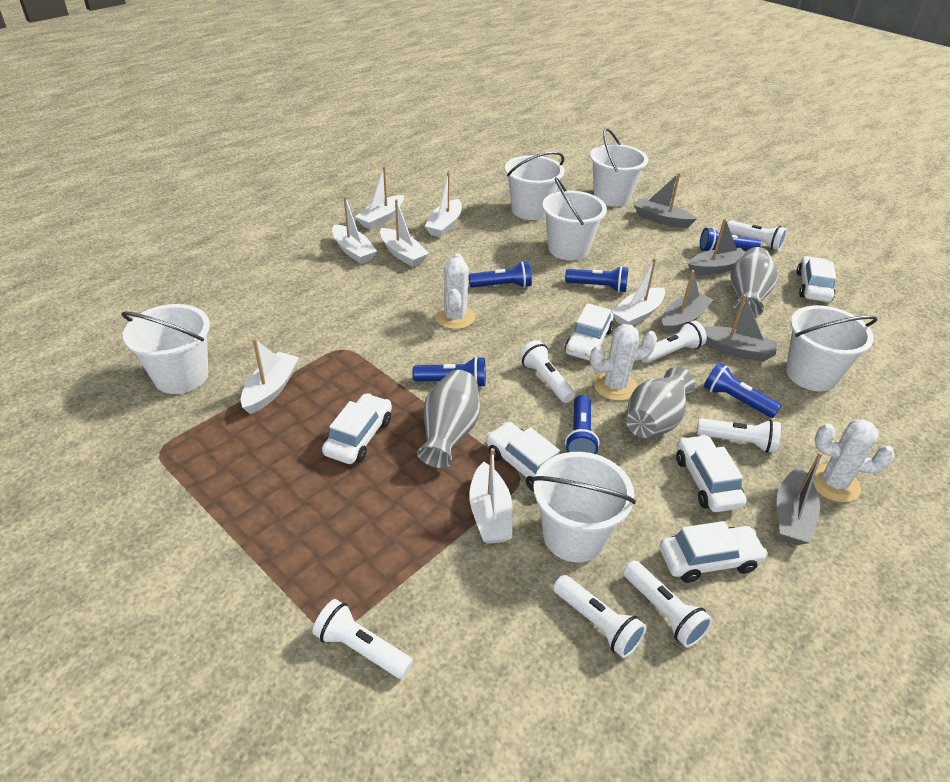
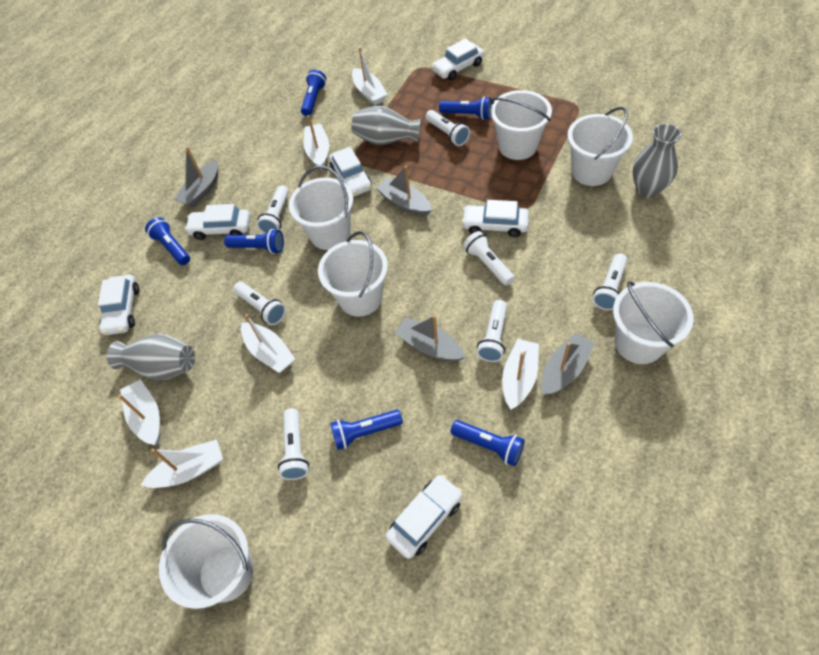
grey boat: [634,173,697,228] [662,270,713,334] [688,218,745,275] [704,294,777,362] [777,452,823,545] = 5 -> [174,147,219,207] [376,166,432,216] [395,315,465,362] [541,333,595,396] = 4
white boat: [241,338,299,414] [332,196,377,264] [355,166,404,230] [380,199,429,267] [425,172,462,237] [469,448,513,544] [612,258,665,326] = 7 -> [118,379,160,445] [141,439,223,488] [241,314,295,373] [304,115,329,170] [352,47,388,105] [502,339,539,409] = 6
white cactus: [435,253,475,329] [590,324,657,401] [813,419,895,502] = 3 -> none = 0

